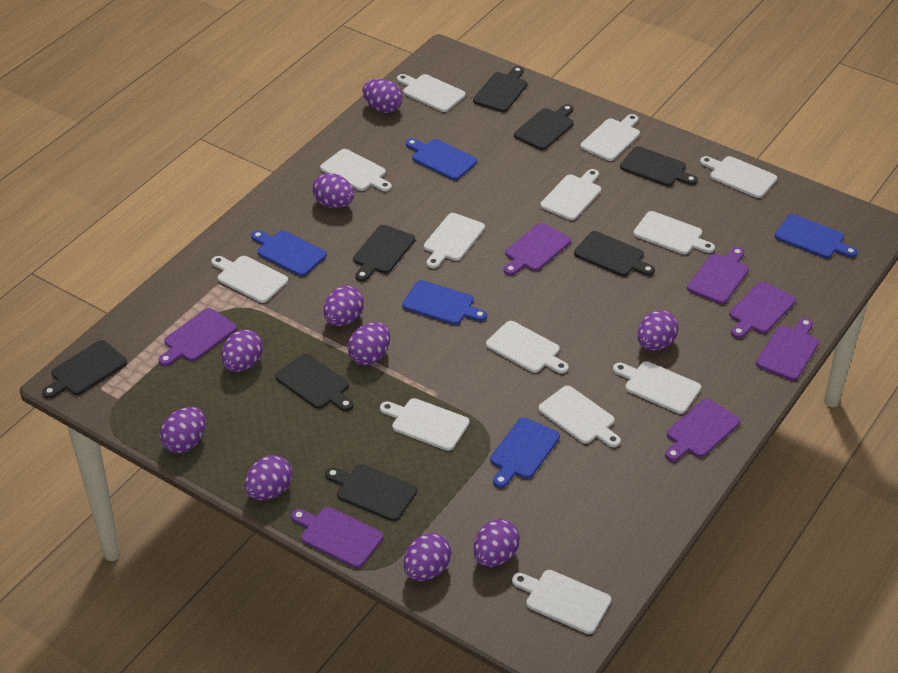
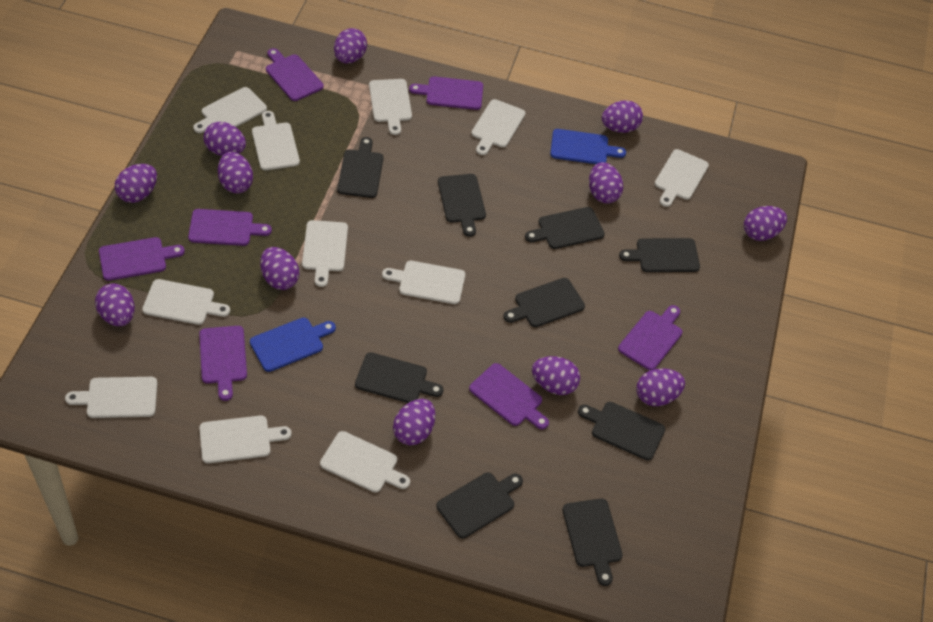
black cutting board: [42,340,127,399] [275,354,354,411] [325,464,417,521] [353,225,415,281] [473,66,528,112] [514,104,574,150] [574,231,655,276] [620,146,698,186] = 8 -> [337,137,383,198] [355,352,443,403] [436,472,523,538] [438,174,486,237] [504,278,585,327] [525,207,605,249] [562,498,623,586] [578,402,665,460] [619,238,700,272] = 9
blue cutting board: [251,230,327,276] [402,280,487,325] [406,138,477,180] [490,417,560,488] [775,214,858,258] = 5 -> [250,318,336,372] [550,129,626,164] = 2
purple egg: [160,407,206,453] [222,329,263,372] [245,455,292,500] [312,173,354,208] [324,286,364,326] [347,322,390,365] [363,79,403,113] [403,533,451,581] [473,519,520,567] [637,310,679,351] = 10 -> [95,283,135,326] [115,164,157,203] [203,122,246,156] [218,152,253,193] [260,247,299,290] [334,28,367,64] [393,399,435,445] [532,356,580,395] [589,162,623,204] [602,100,643,133] [636,368,685,406] [744,206,787,241] = 12
white cutting board: [211,256,288,303] [320,149,392,192] [380,398,469,451] [397,74,466,112] [424,213,485,268] [486,321,568,374] [512,570,611,634] [538,386,621,447] [540,169,601,220] [580,114,640,161] [613,361,701,414] [633,211,715,254] [700,156,777,198] = 13 -> [65,377,157,418] [142,279,230,325] [193,87,267,133] [199,415,292,463] [252,111,300,170] [302,220,348,287] [320,431,410,493] [369,79,412,135] [382,261,465,304] [471,99,525,155] [655,149,709,207] = 11

